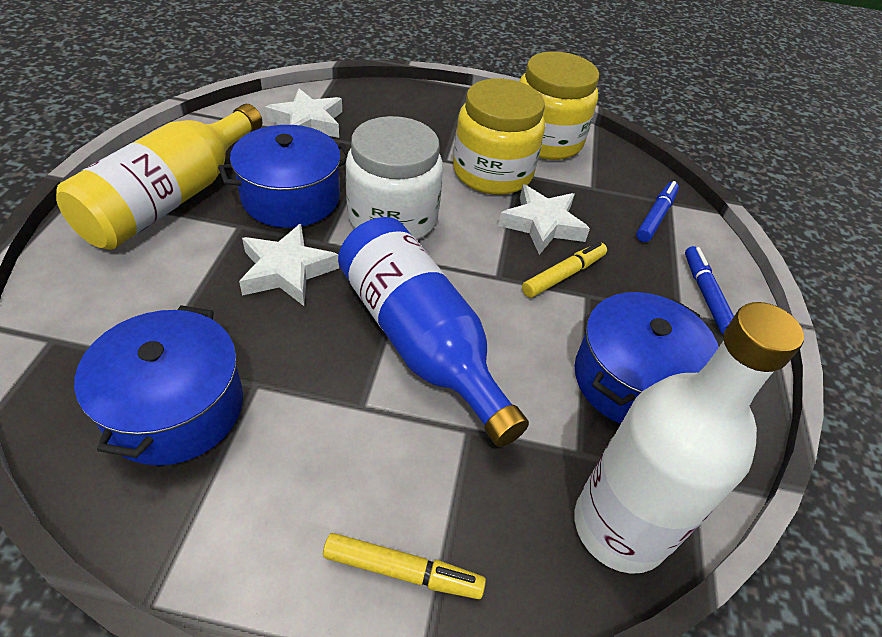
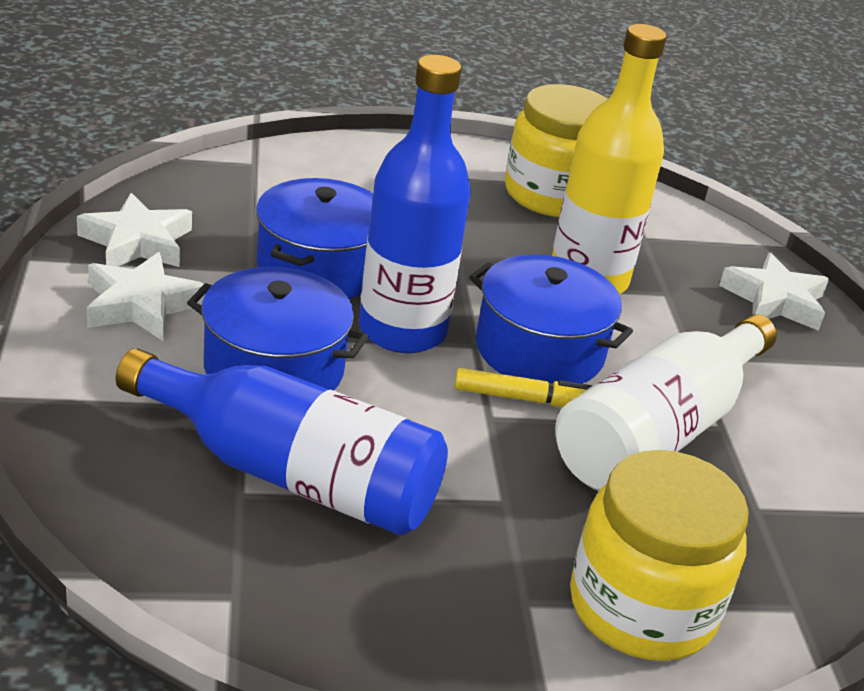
blue bottle: [338,217,529,447] = 1 -> [116,348,448,535] [359,55,471,353] = 2
blue marker: [636,181,679,242] [685,246,734,334] = 2 -> none = 0
white jar: [345,116,443,240] = 1 -> none = 0
yellow marker: [323,533,486,599] [522,242,607,298] = 2 -> [454,368,592,407] = 1

